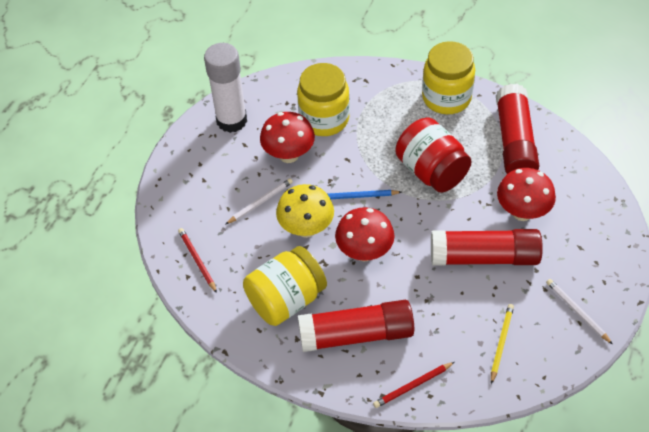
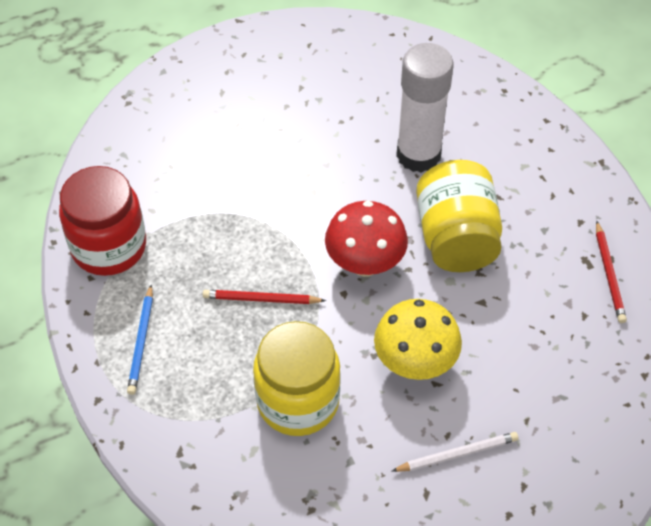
red glue stick: [298,300,414,352] [431,229,543,266] [496,84,540,174] = 3 -> none = 0
red mushroom: [260,112,315,163] [335,207,394,261] [497,168,556,221] = 3 -> [325,201,408,277] = 1
white pencil: [225,178,293,225] [546,279,612,344] = 2 -> [392,432,518,472] = 1
yellow jar: [243,246,327,326] [297,63,350,136] [422,41,475,114] = 3 -> [253,321,341,436] [416,160,502,272] = 2
yellow pencil: [491,304,514,384] = 1 -> none = 0

